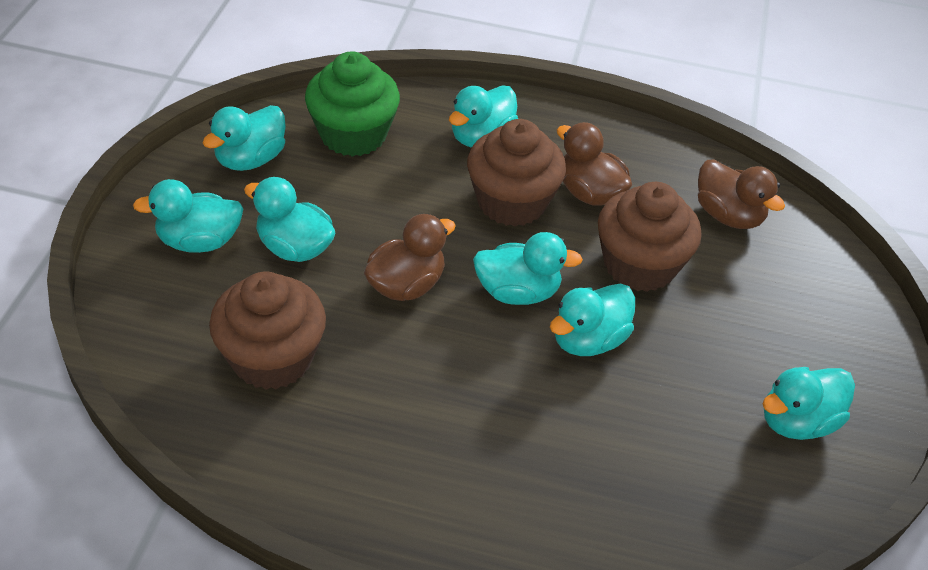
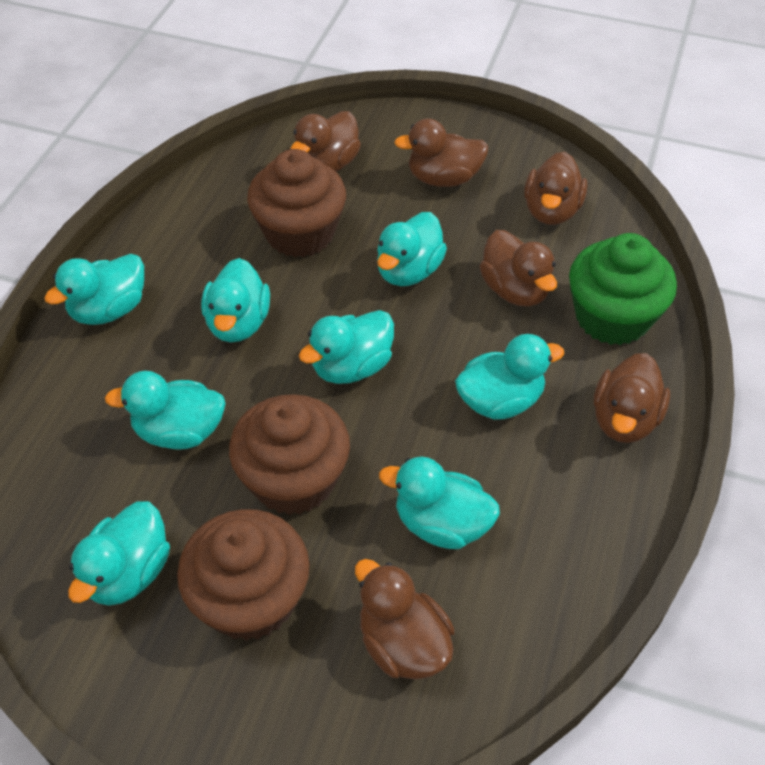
brown duck: [364,214,456,301] [557,122,632,206] [698,160,785,229] = 3 -> [290,111,361,172] [355,559,454,680] [394,118,488,187] [480,230,557,306] [524,152,587,225] [594,353,670,443] = 6
turquoise duck: [133,179,243,253] [203,105,286,171] [244,177,335,262] [449,85,518,147] [473,232,583,305] [550,283,635,356] [763,367,855,440] = 7 -> [44,254,144,325] [68,501,170,606] [105,371,226,450] [201,258,270,342] [299,310,394,384] [377,212,447,286] [379,457,500,549] [455,334,564,420] = 8

